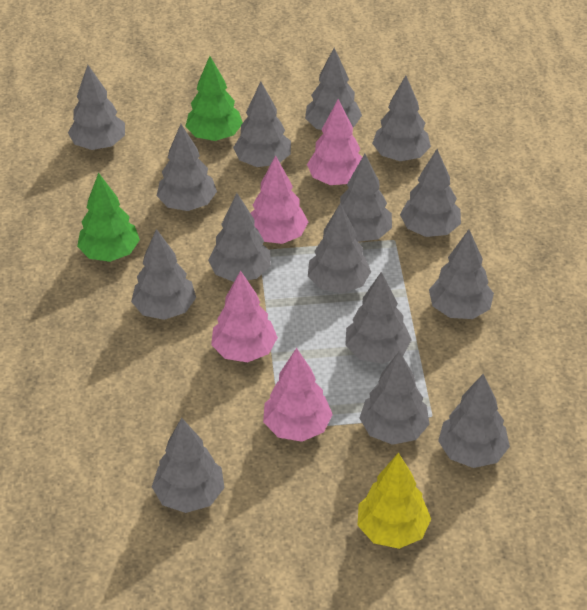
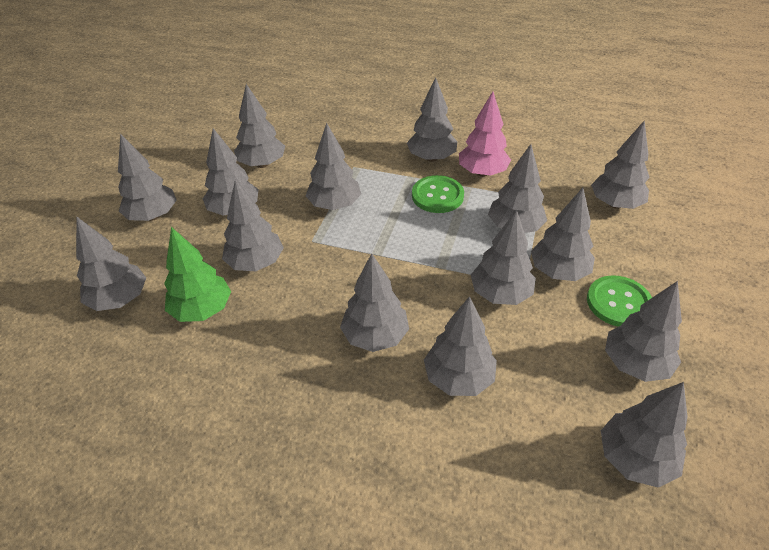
green button: none = 0 -> [412,175,464,213] [587,275,652,327] = 2
green tree: [77,173,140,262] [185,56,243,141] = 2 -> [164,227,231,322] = 1
pink tree: [211,271,278,362] [251,155,308,244] [263,348,333,442] [307,99,362,185] = 4 -> [459,91,511,177] = 1
yellow tree: [357,453,431,549] = 1 -> none = 0

